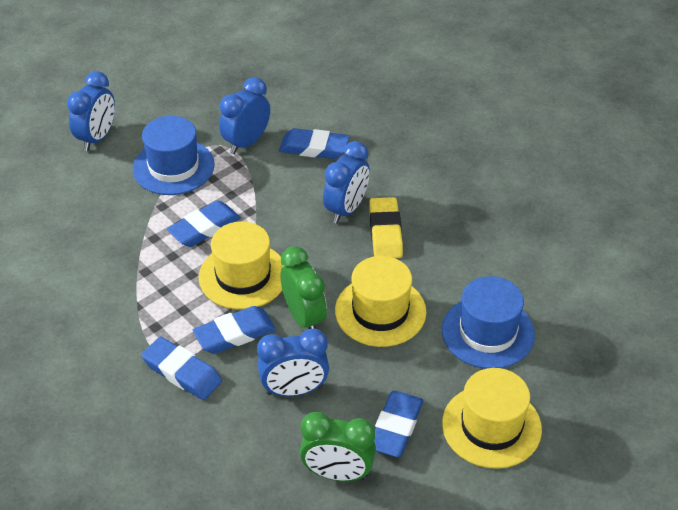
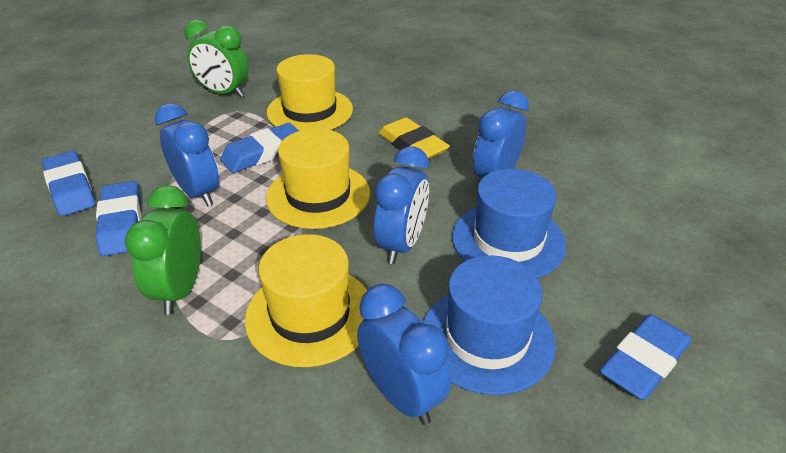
blue eraser: [141,337,222,400] [167,200,241,247] [193,306,276,354] [279,128,350,159] [374,391,423,457] = 5 -> [42,151,95,216] [96,181,142,256] [220,123,299,173] [599,314,692,400] = 4

